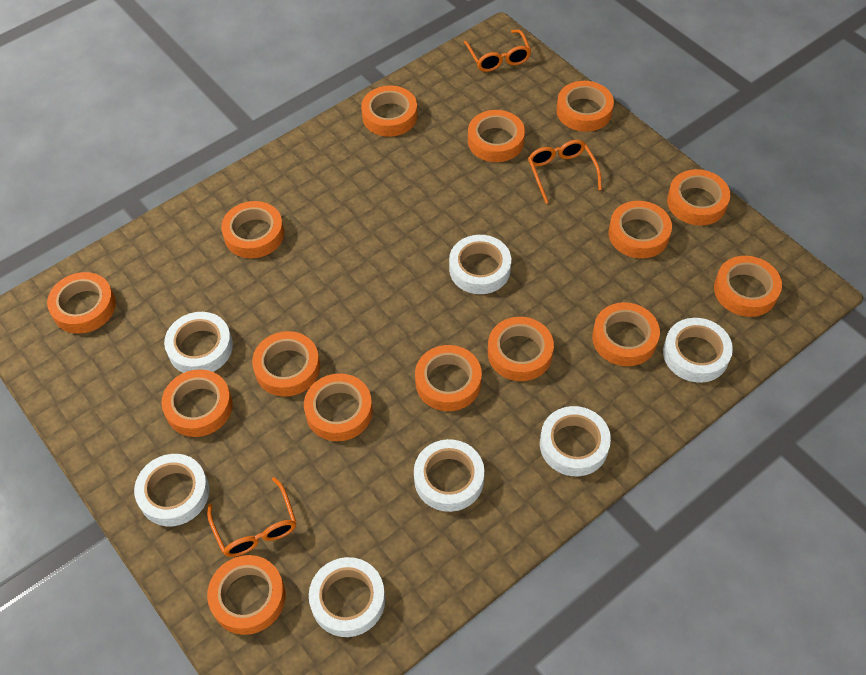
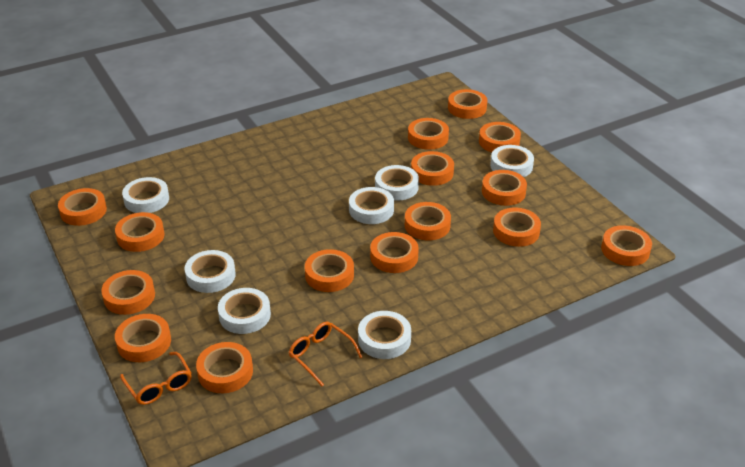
orange glasses: [207,477,296,557] [464,29,531,72] [528,140,602,204] = 3 -> [120,352,192,405] [289,321,362,386] = 2

